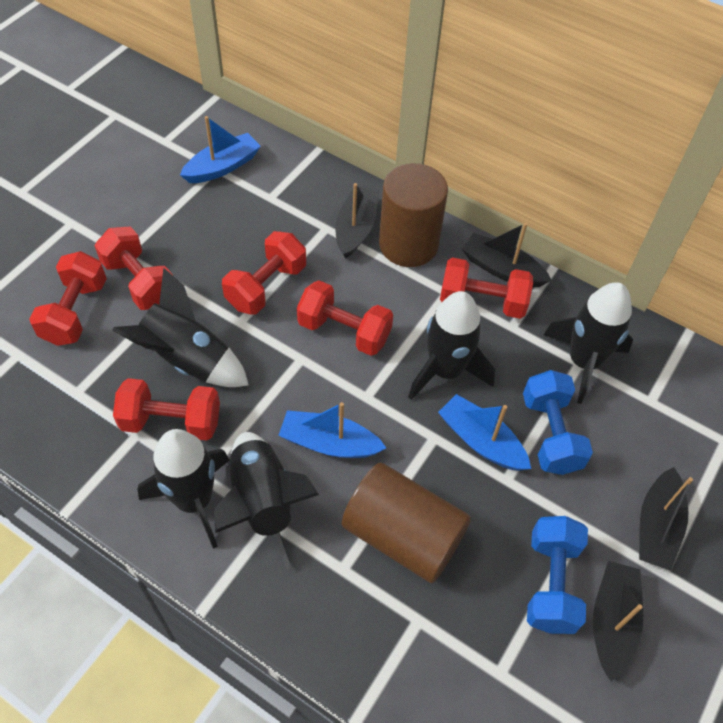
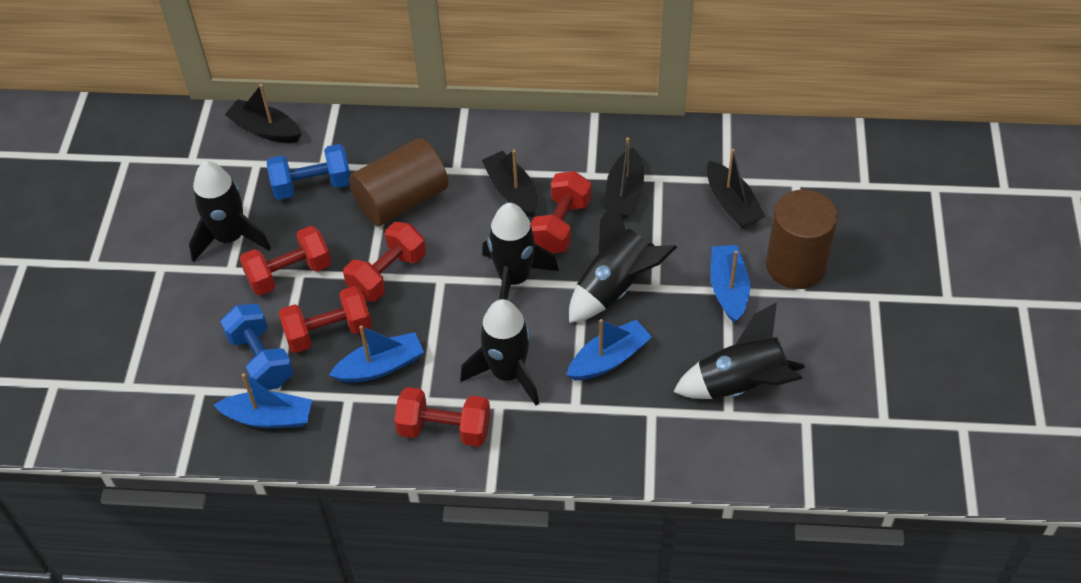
blue boat: [180,116,261,183] [278,402,386,458] [438,394,531,471] = 3 -> [214,373,312,428] [329,325,424,383] [567,319,652,380] [711,245,750,323] = 4
red dumbbell: [29,251,107,346] [95,227,173,310] [113,378,220,441] [222,231,306,315] [297,280,393,356] [440,258,533,319] = 6 -> [240,226,331,296] [279,286,372,353] [343,222,426,302] [394,387,490,447] [531,171,591,253] = 5

